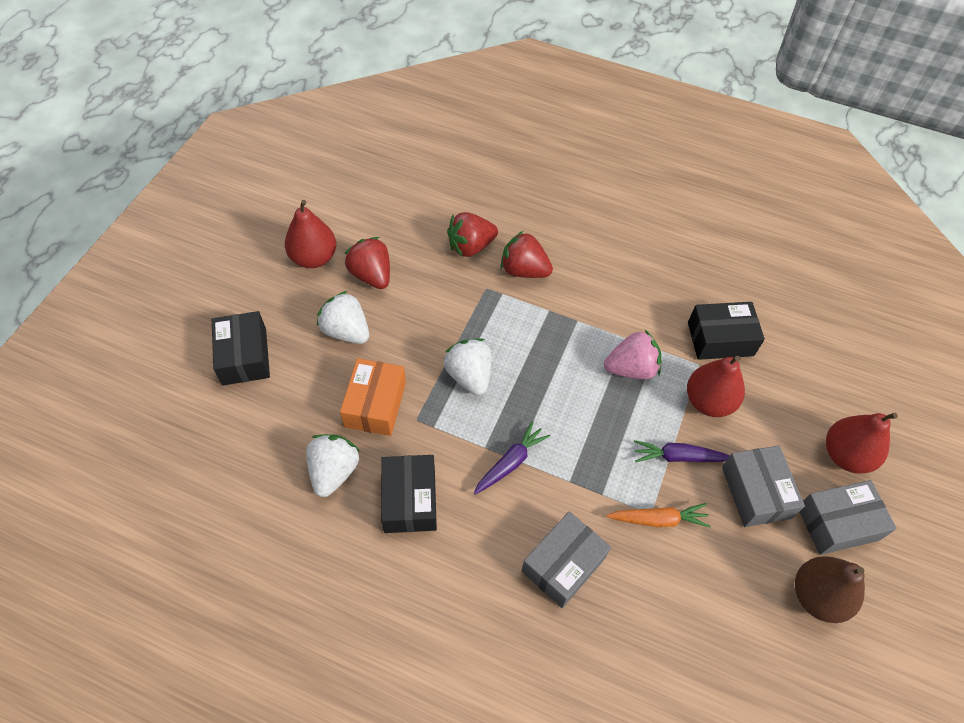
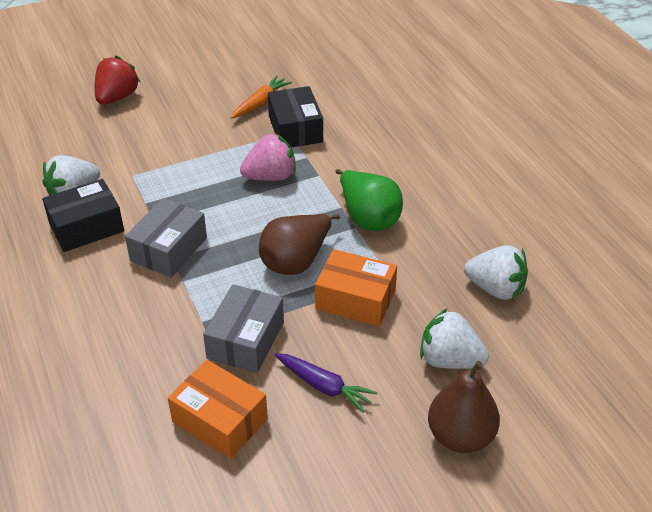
black box: [212,311,270,386] [381,455,437,533] [688,302,765,360] = 3 -> [42,179,124,252] [268,86,323,147] = 2
brown pear: [795,556,865,623] = 1 -> [259,214,340,275] [428,361,500,453] = 2
green pear: none = 0 -> [335,169,403,231] = 1
grey box: [522,511,611,608] [722,445,805,527] [800,480,897,555] = 3 -> [125,198,207,277] [203,284,284,373] = 2
orange box: [340,358,406,436] = 1 -> [168,360,268,459] [315,249,397,326] = 2
purple carrot: [473,421,550,495] [634,440,730,462] = 2 -> [275,353,377,413] = 1
red pear: [285,200,336,268] [687,356,745,417] [826,413,898,474] = 3 -> none = 0
red strawberry: [345,237,390,289] [447,212,498,257] [501,231,553,278] = 3 -> [95,55,140,105] = 1

